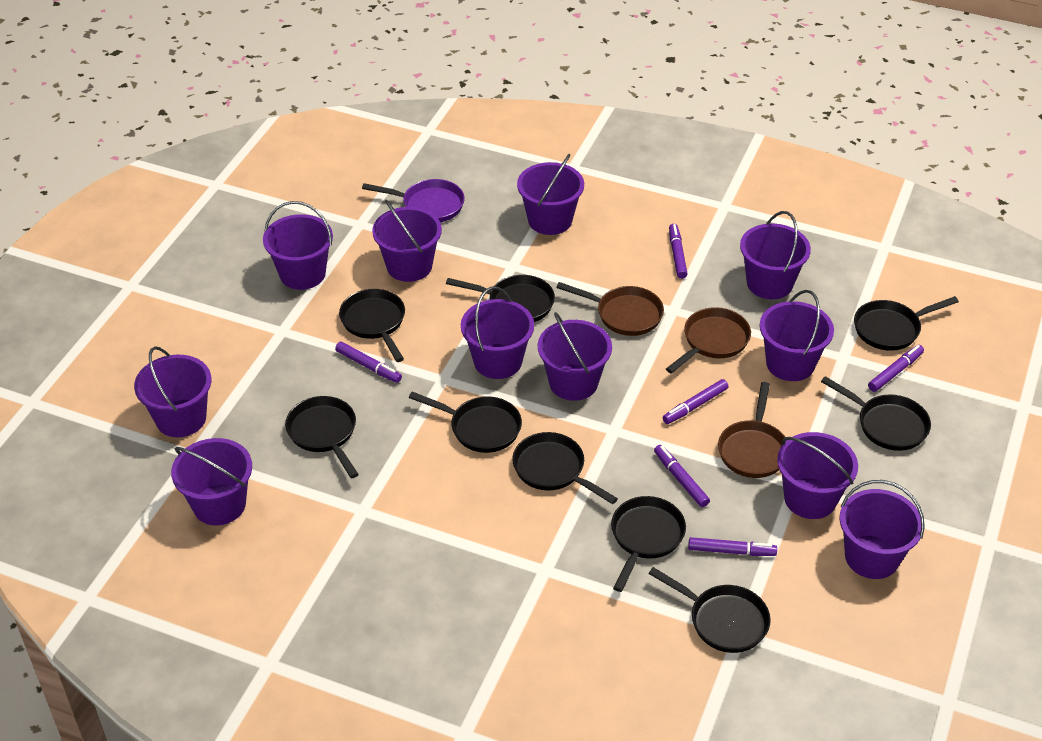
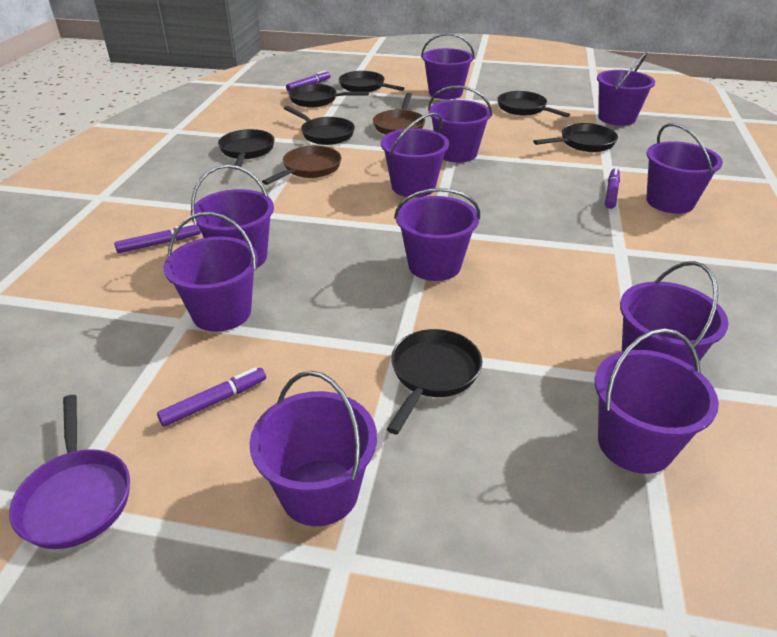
black pan: [285,396,359,478] [339,289,405,362] [409,392,522,453] [446,275,555,322] [512,432,618,504] [611,496,686,592] [649,567,771,653] [821,376,931,451] [854,296,959,351] = 9 -> [218,129,274,170] [284,106,355,145] [288,84,369,107] [339,71,405,92] [387,329,482,434] [497,91,570,117] [533,123,618,152] = 7
brown pan: [556,282,664,336] [666,307,751,374] [718,382,787,478] = 3 -> [262,146,341,185] [373,93,425,135] = 2
purple marker: [335,342,402,383] [654,445,710,507] [663,379,728,424] [669,224,688,279] [688,537,777,556] [868,345,924,392] = 6 -> [114,223,201,253] [157,367,266,427] [286,70,330,92] [605,167,620,209] = 4

